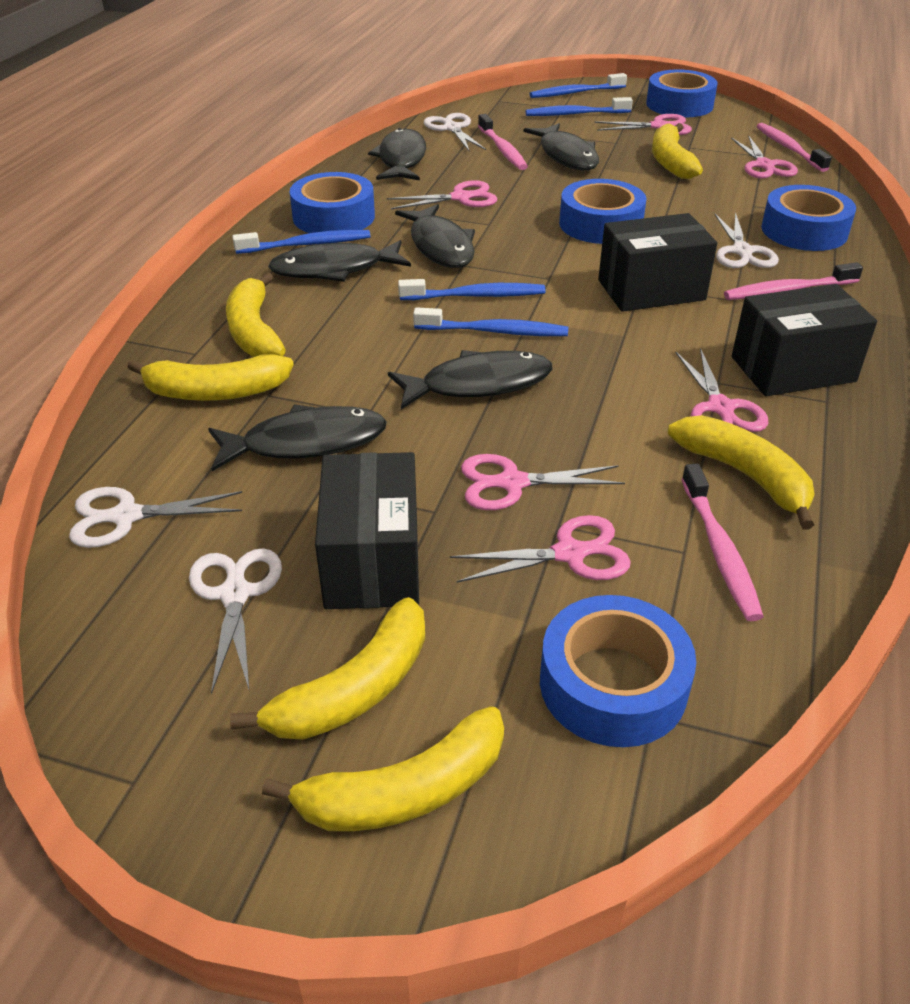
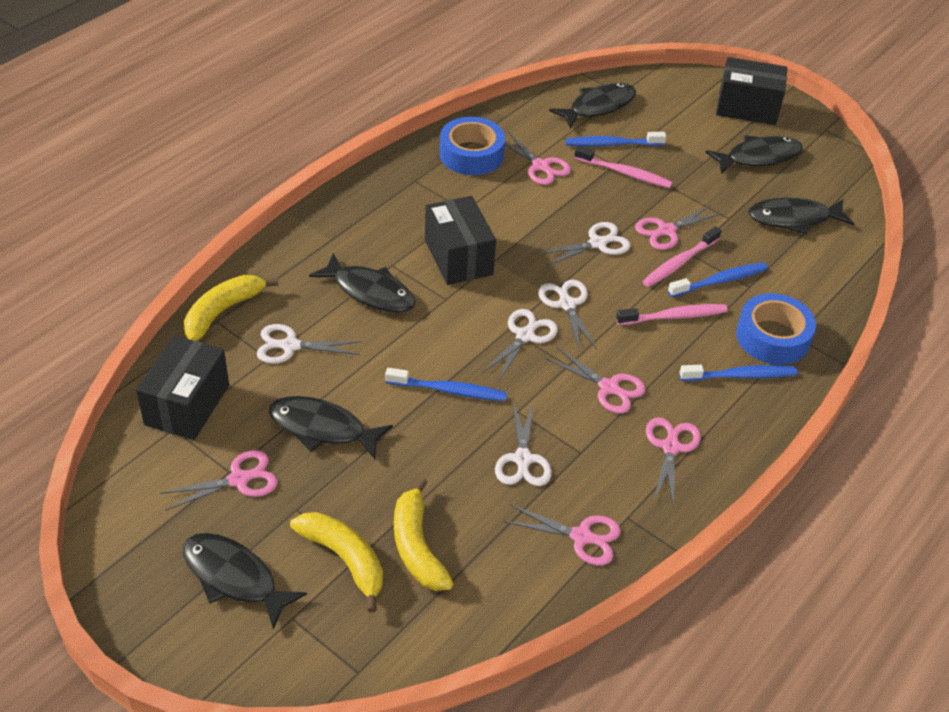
blue tape: [290,172,375,233] [540,595,696,747] [559,179,646,244] [646,69,718,117] [761,185,856,251] = 5 -> [440,117,505,175] [736,293,816,365] = 2
blue toothbrush: [232,230,371,254] [398,279,545,300] [413,307,568,336] [525,97,633,116] [530,73,627,98] = 5 -> [385,368,507,401] [566,132,666,146] [668,262,768,297] [679,365,798,381] = 4
pink toothbrush: [478,114,528,170] [681,464,764,621] [724,262,863,300] [757,123,832,172] = 4 -> [574,146,673,188] [616,304,728,325] [642,226,721,287] = 3
white scissors: [69,487,242,548] [189,548,282,694] [424,113,486,151] [715,212,779,268] = 4 -> [257,324,362,364] [482,309,558,382] [495,401,552,486] [538,222,631,266] [538,279,598,351] = 5
yellow banana: [127,354,294,401] [226,272,286,357] [230,597,425,740] [262,706,504,831] [652,123,703,179] [668,415,815,529] = 6 -> [184,275,278,341] [290,512,383,612] [394,478,454,591] = 3

